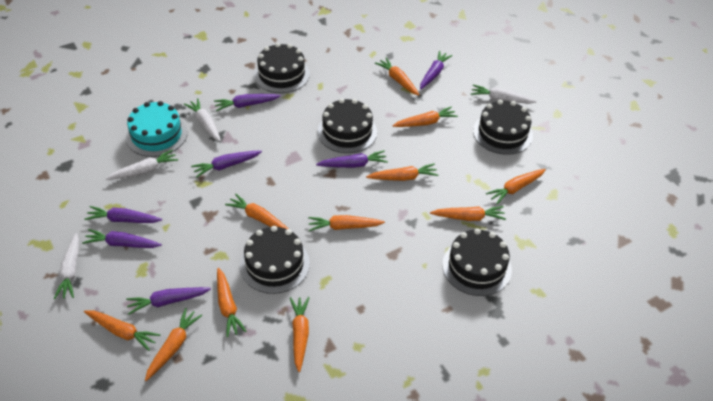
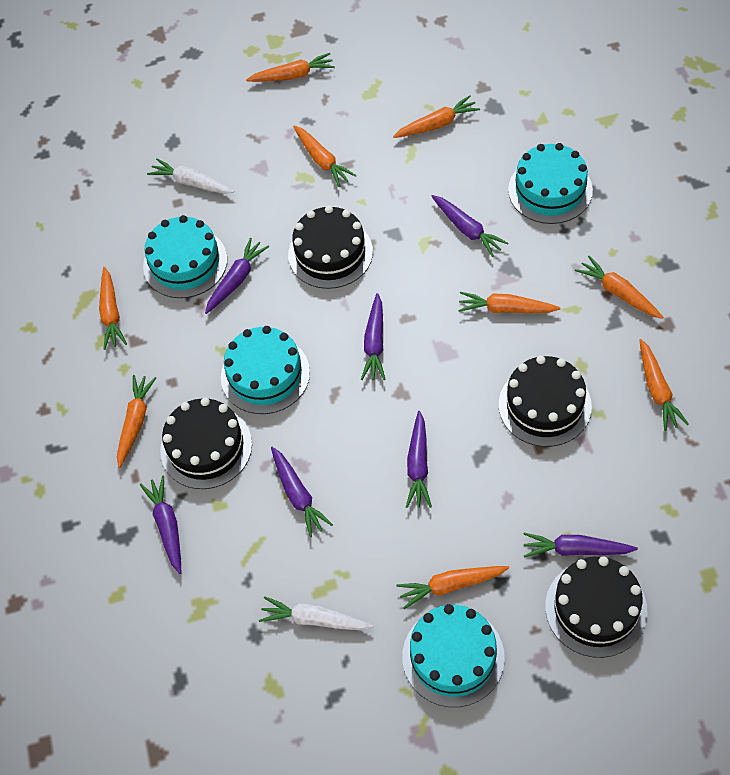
black cake: [240,226,310,294] [254,43,310,93] [318,98,377,153] [442,228,512,296] [473,100,533,155] = 5 -> [160,398,252,489] [288,205,373,289] [499,355,592,447] [545,556,648,658] = 4
orange carrot: [84,310,161,351] [145,308,203,381] [217,268,247,337] [225,194,288,229] [290,297,310,372] [308,215,385,231] [366,163,438,181] [375,58,420,96] [392,106,458,127] [430,206,506,221] [486,169,546,204] = 11 -> [99,267,127,350] [117,375,156,468] [246,53,335,82] [293,125,357,187] [393,95,480,138] [397,566,509,609] [458,292,561,313] [575,256,663,319] [640,339,689,431] = 9
turquoise cake: [126,101,187,157] = 1 -> [143,215,227,298] [221,326,310,414] [402,604,505,707] [508,143,593,224] = 4
white carrot: [54,233,79,299] [106,149,178,180] [184,98,221,142] [471,85,537,104] = 4 -> [147,158,234,194] [259,596,373,630] = 2

